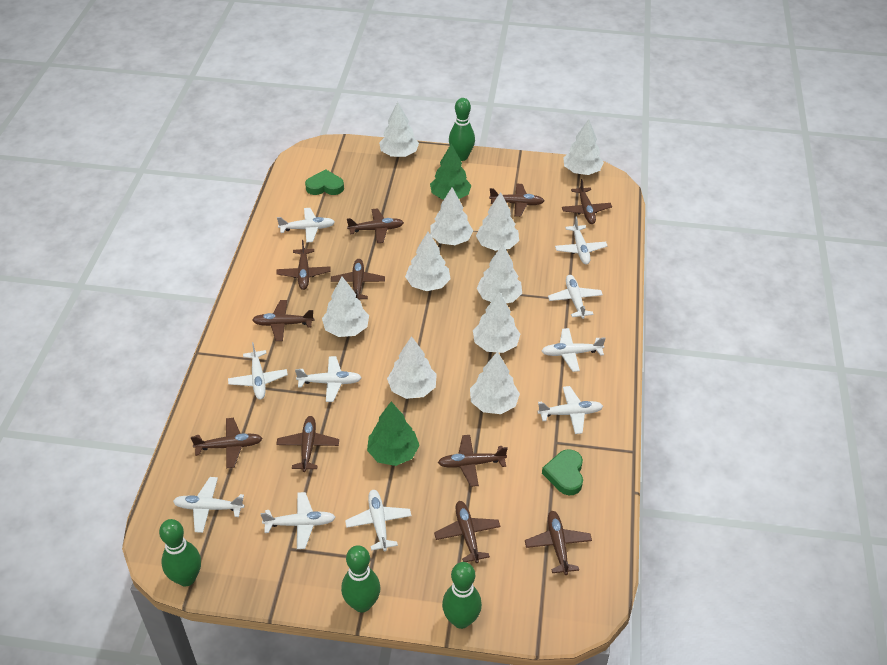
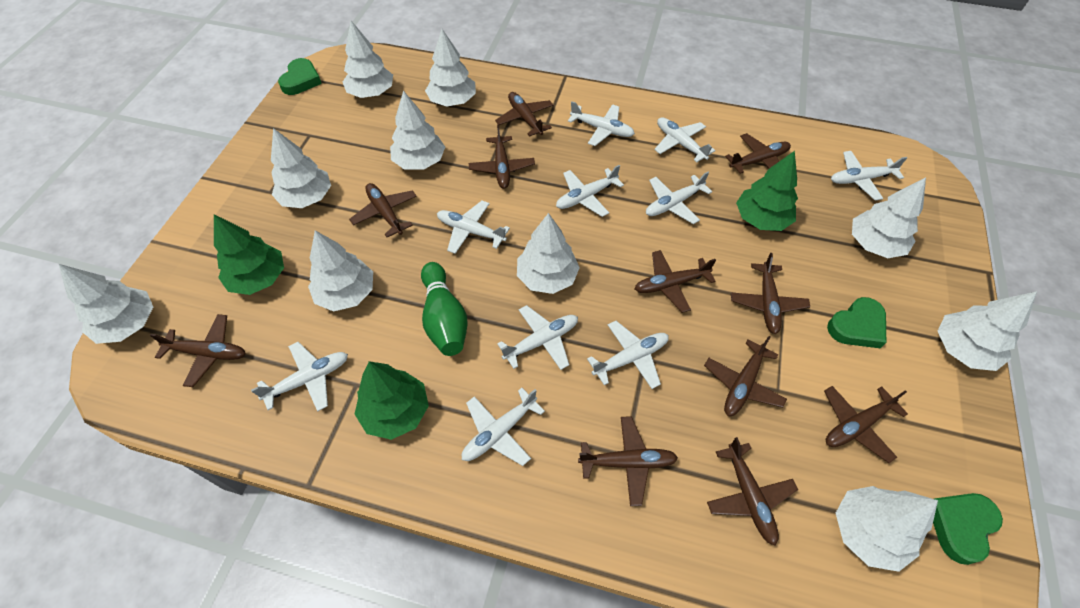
green bowling pin: [159,519,201,587] [341,545,381,612] [442,562,482,629] [449,98,475,161] = 4 -> [421,262,468,356] = 1
green heart: [305,169,344,195] [542,449,583,495] = 2 -> [278,58,322,95] [827,297,886,348] [933,493,1003,565] = 3
green tree: [367,402,420,466] [430,144,472,200] = 2 -> [214,214,284,295] [355,361,429,440] [736,151,798,231] = 3

